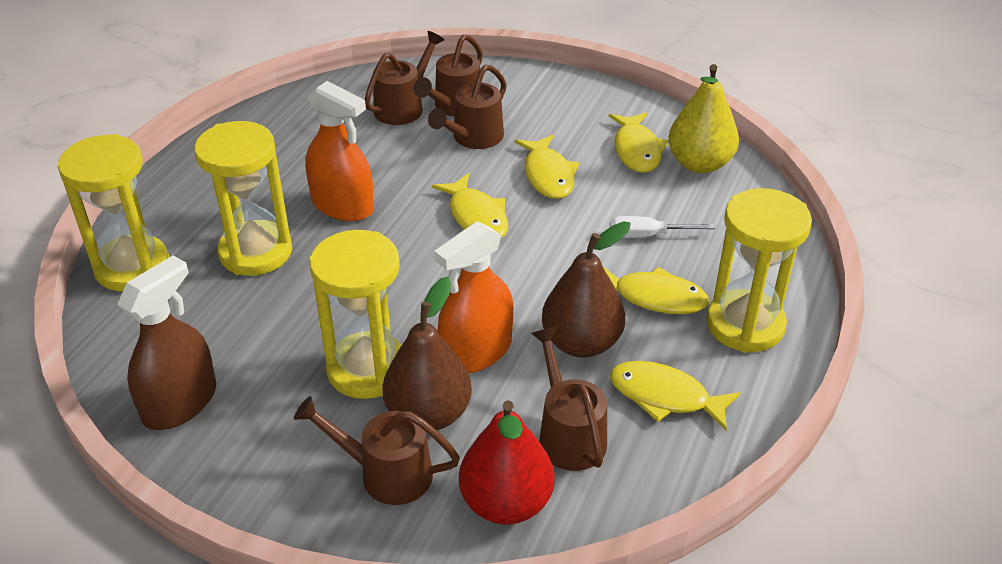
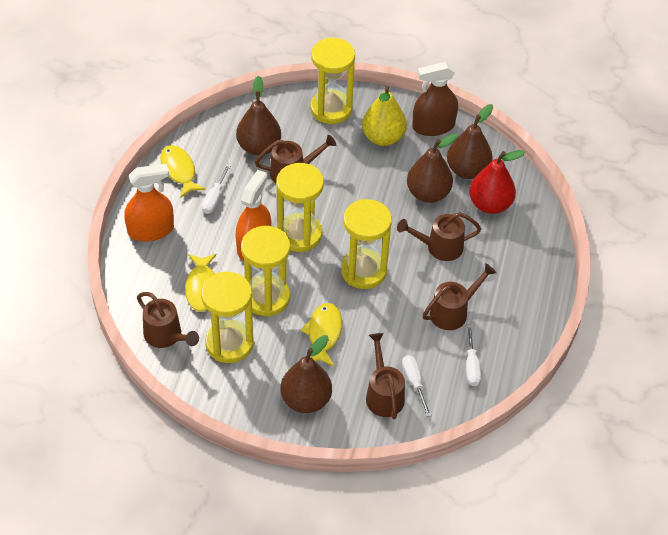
brown pear: [382,277,472,430] [542,221,630,358] = 2 -> [236,76,281,156] [281,335,332,413] [407,133,458,203] [447,104,493,179] = 4
white screwdriver: [609,216,715,238] = 1 -> [202,164,231,214] [402,355,432,417] [466,325,481,386] = 3
yellow fish: [431,173,508,238] [515,135,579,199] [603,266,709,314] [609,112,668,173] [610,361,740,431] = 5 -> [160,145,206,198] [185,254,217,312] [301,303,342,366] = 3
yellow hourglass: [57,134,169,291] [194,121,292,276] [310,230,402,399] [706,188,812,353] = 4 -> [201,272,254,363] [241,226,290,317] [276,163,324,252] [310,38,355,124] [341,199,392,289] = 5

